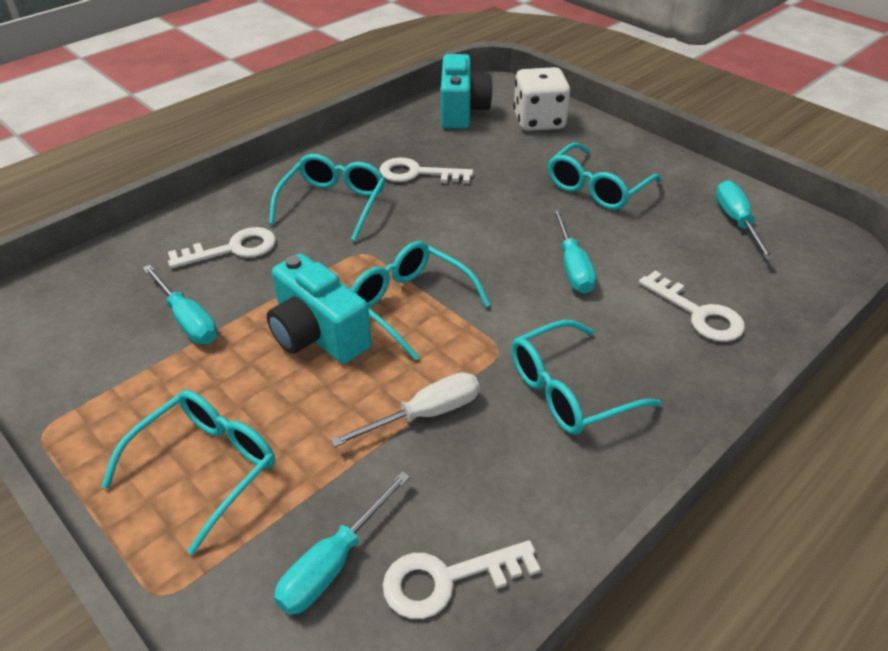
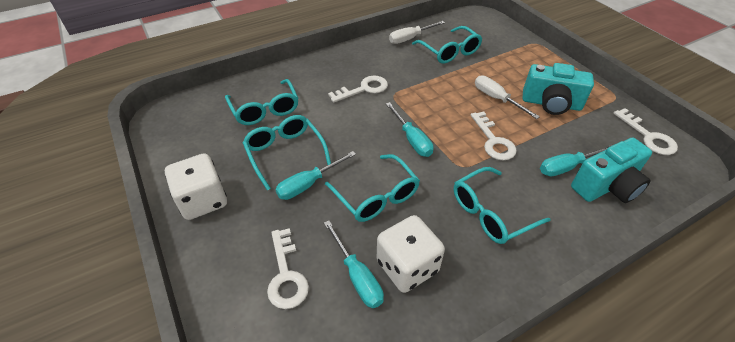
white dice: [513,67,570,131] = 1 -> [165,153,227,220] [377,215,445,293] = 2
white screwdriver: [331,372,480,447] = 1 -> [389,21,445,44] [475,76,540,119] = 2

